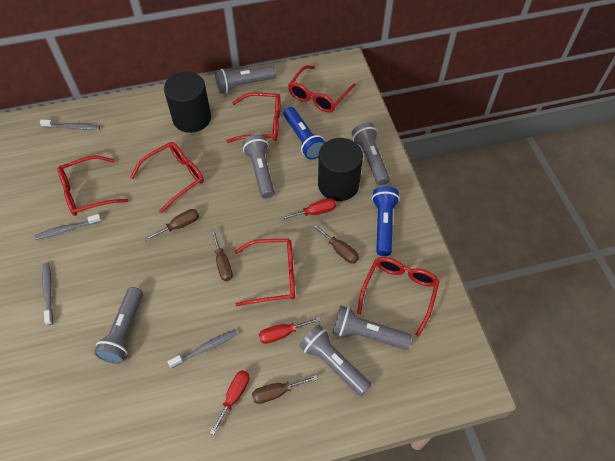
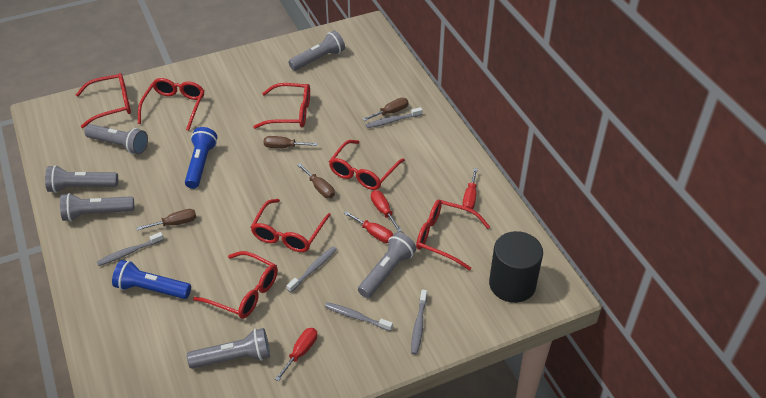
black cylinder: [164,72,211,133] [318,138,363,201] = 2 -> [489,231,543,303] = 1
grey toothbrush: [35,214,101,240] [40,119,100,130] [42,263,53,325] [167,329,238,368] = 4 -> [97,232,164,266] [287,246,337,292] [325,302,393,331] [366,107,422,128] [411,290,427,355] = 5
red glasses: [57,156,128,216] [130,142,204,213] [227,92,280,143] [235,239,295,306] [288,65,356,113] [357,257,440,337] = 6 -> [76,73,131,128] [138,78,205,131] [193,251,278,319] [251,199,331,252] [253,83,310,129] [329,140,405,190] [416,200,490,271] = 7
red screwdriver: [210,370,250,435] [259,317,321,344] [281,198,336,220] = 3 -> [275,328,317,381] [344,211,393,243] [371,190,402,232] [462,168,478,209] = 4

